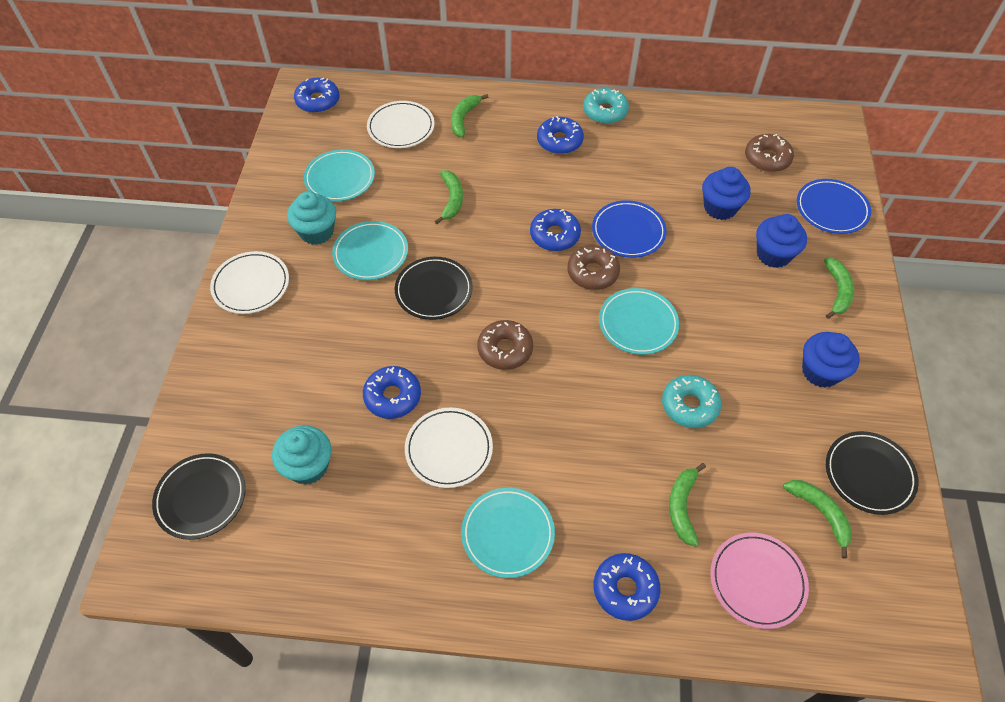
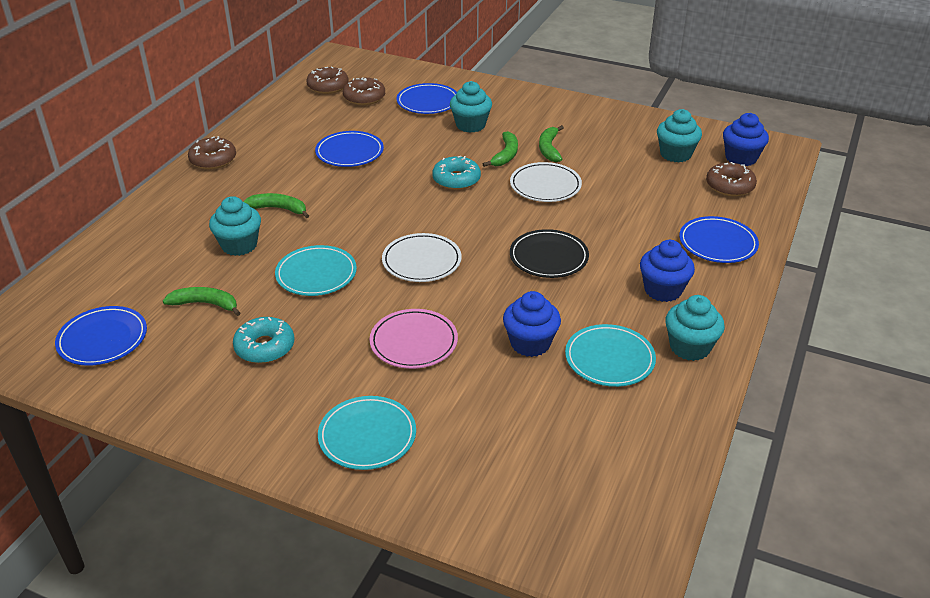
black plate: [152,453,246,540] [395,257,473,320] [826,431,918,515] = 3 -> [510,229,589,278] = 1
blue donut: [294,78,339,113] [363,366,421,419] [530,209,581,251] [537,116,584,154] [594,553,660,621] = 5 -> none = 0
blue plate: [592,200,667,258] [797,179,871,234] = 2 -> [55,306,147,366] [315,131,384,167] [397,83,457,114] [679,216,759,263] = 4
brown donut: [478,320,533,370] [567,245,620,290] [745,134,794,172] = 3 -> [188,136,236,169] [306,66,349,94] [343,78,385,105] [706,162,757,196] = 4
green banana: [435,170,463,224] [451,94,488,138] [669,463,706,547] [783,480,852,559] [824,258,854,319] = 5 -> [163,287,240,316] [244,193,309,218] [483,131,518,167] [539,125,564,162] = 4
turquoise cupcake: [272,425,331,485] [287,191,336,245] = 2 -> [209,196,261,256] [450,81,492,133] [657,109,702,162] [665,295,725,361] = 4
turquoise plate: [304,149,375,202] [332,221,408,280] [461,488,555,578] [599,288,679,355] = 4 -> [275,245,357,296] [318,396,416,470] [565,324,656,387] = 3
white plate: [210,251,289,314] [367,101,435,148] [405,407,493,488] = 3 -> [382,233,462,282] [510,162,582,202] = 2

